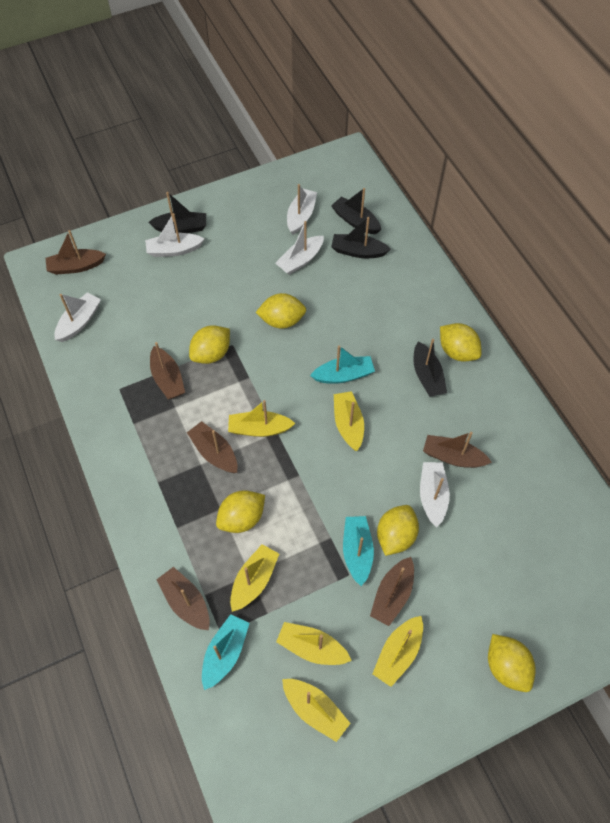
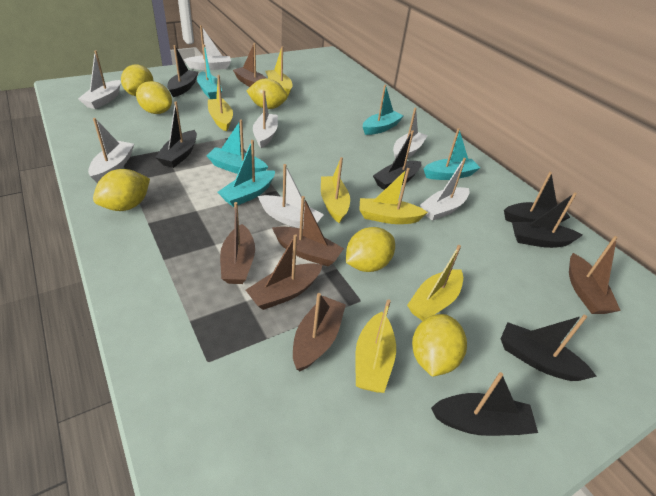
black boat: [148,192,206,233] [331,188,381,234] [331,217,391,258] [413,339,447,397] = 4 -> [155,101,197,168] [167,45,199,97] [373,130,421,190] [431,372,538,436] [501,315,597,381] [504,172,570,223] [512,192,582,248] = 7
turquoise boat: [202,614,250,690] [310,345,375,384] [343,516,374,586] = 3 -> [197,44,222,99] [207,119,268,174] [217,140,275,207] [363,85,403,135] [424,128,480,180] = 5
white boat: [54,292,101,342] [145,213,205,257] [275,221,324,275] [287,184,317,235] [420,462,450,527] = 5 -> [78,50,121,109] [88,118,134,184] [184,25,231,70] [253,90,278,148] [258,164,324,228] [393,107,427,159] [420,158,470,221] = 7

